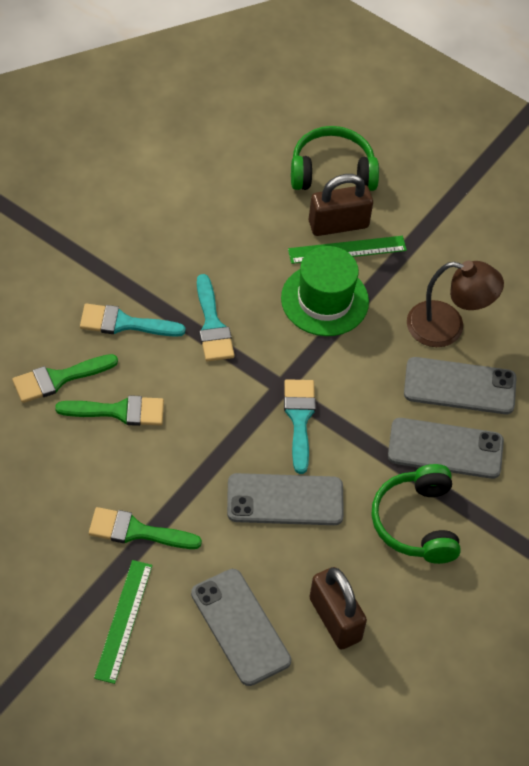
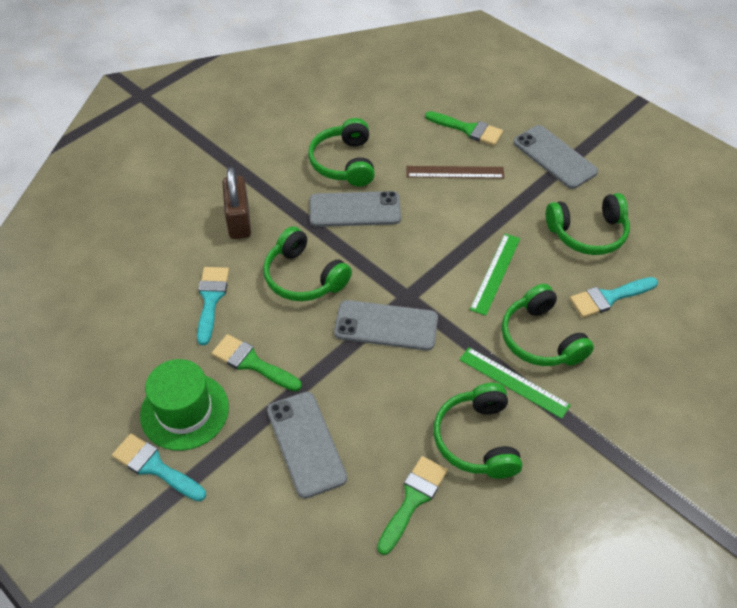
brown lamp: [407,261,504,347] = 1 -> none = 0
brown padlock: [309,174,373,236] [309,567,367,650] = 2 -> [222,167,251,239] = 1
brown ruler: none = 0 -> [406,166,505,179] = 1
green headphones: [291,126,379,191] [372,464,461,564] = 2 -> [263,227,352,301] [308,118,375,186] [434,383,522,479] [502,284,594,366] [546,193,630,255] = 5

